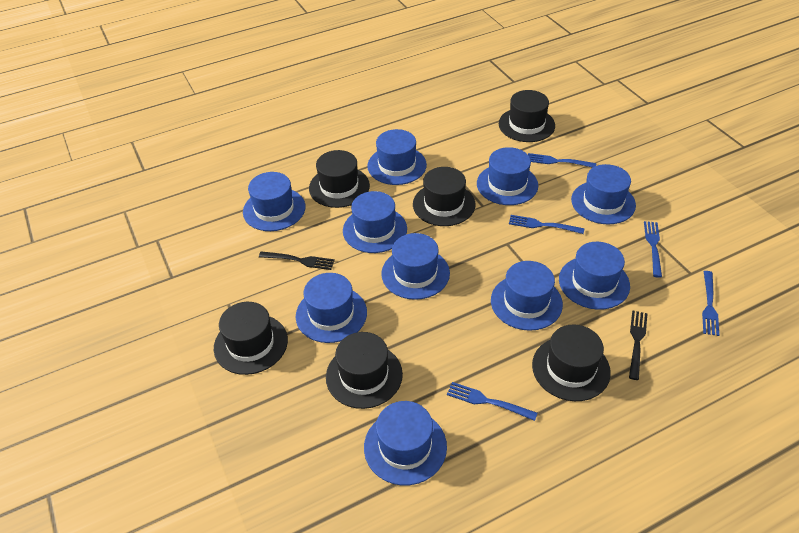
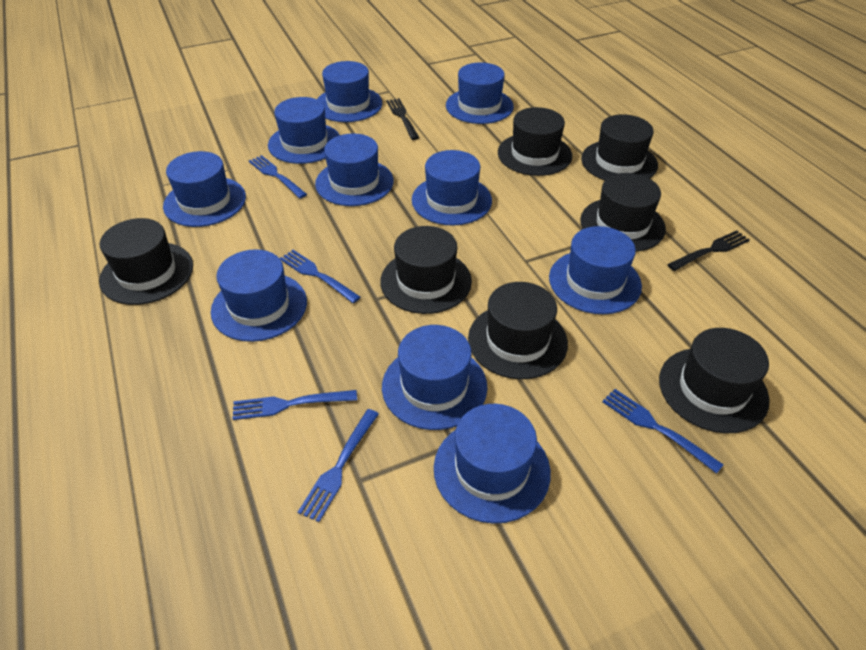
black hat: [214,302,288,375] [309,150,370,208] [326,332,403,409] [413,167,475,226] [499,90,555,142] [532,325,611,401] = 6 -> [99,218,193,305] [380,226,472,314] [468,282,568,379] [498,107,572,176] [580,173,666,252] [581,114,658,181] [659,328,769,433] = 7

